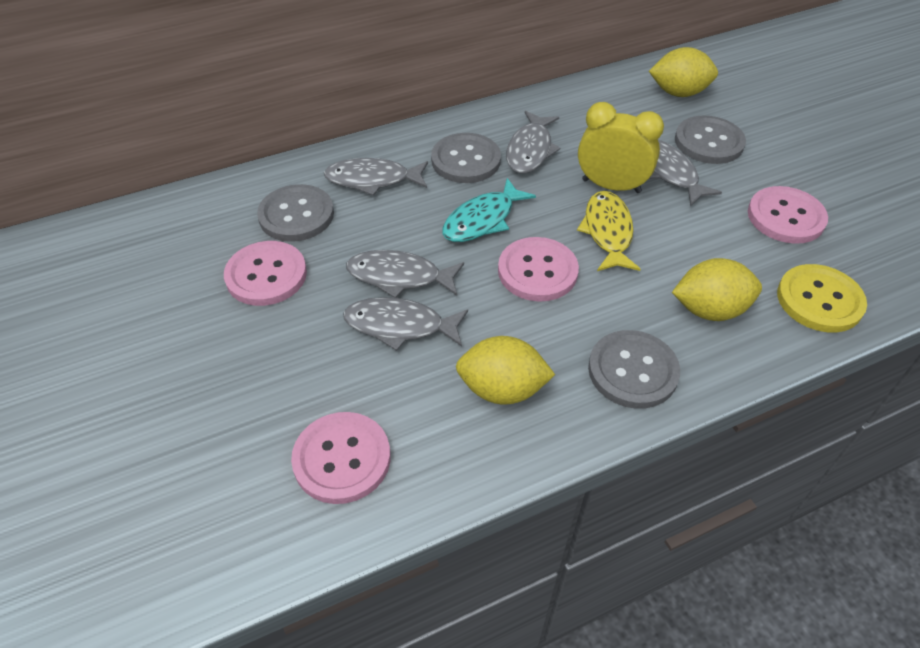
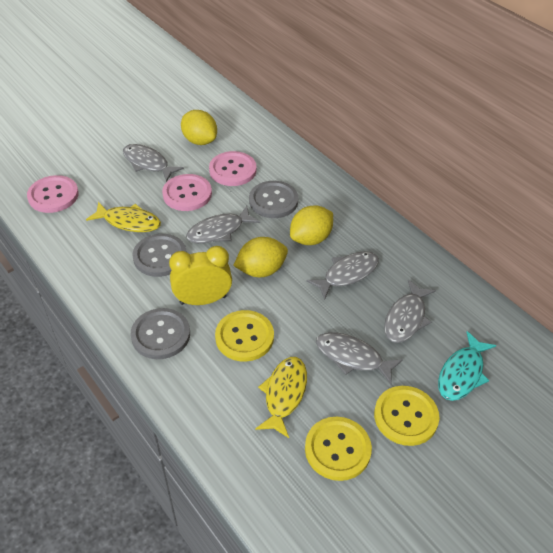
grey button: [257,184,334,242] [431,133,501,183] [588,330,680,409] [675,115,746,164] = 4 -> [131,308,190,359] [133,234,187,277] [249,181,298,218] = 3
pink button: [224,241,307,306] [291,412,390,504] [498,237,579,302] [748,186,828,244] = 4 -> [27,175,79,213] [162,174,212,211] [209,151,256,186] = 3
yellow button: [777,264,867,332] = 1 -> [215,310,274,362] [305,417,372,481] [374,386,440,446] = 3
yellow fish: [577,191,640,271] = 1 -> [86,202,161,232] [255,357,307,438] = 2

